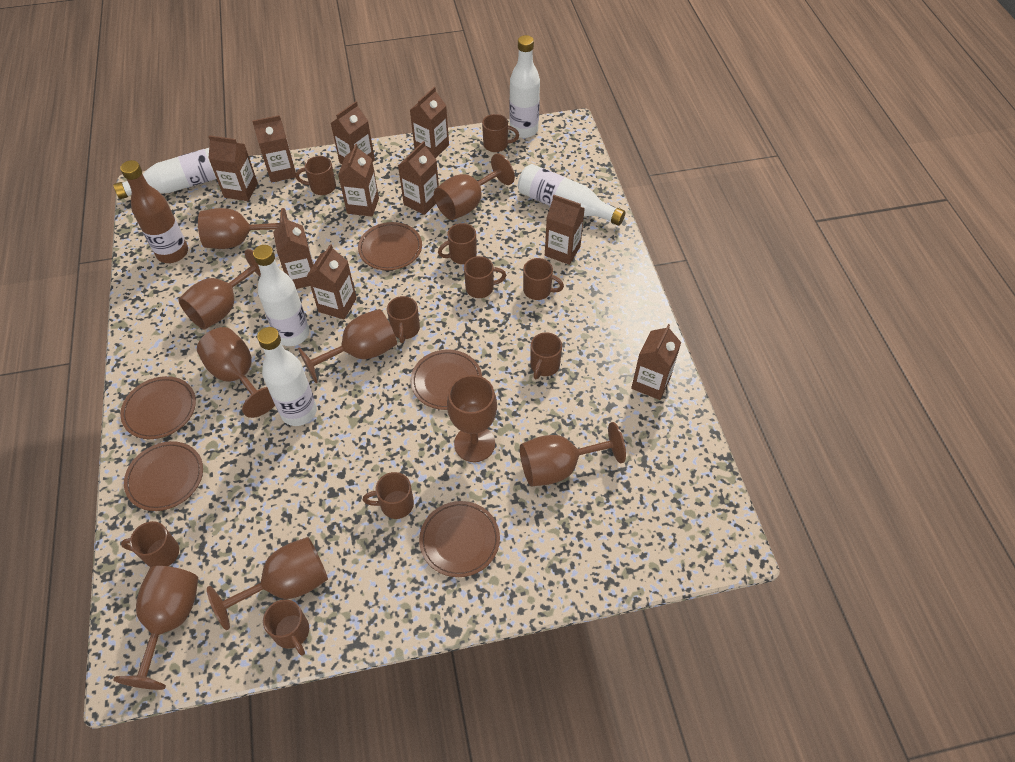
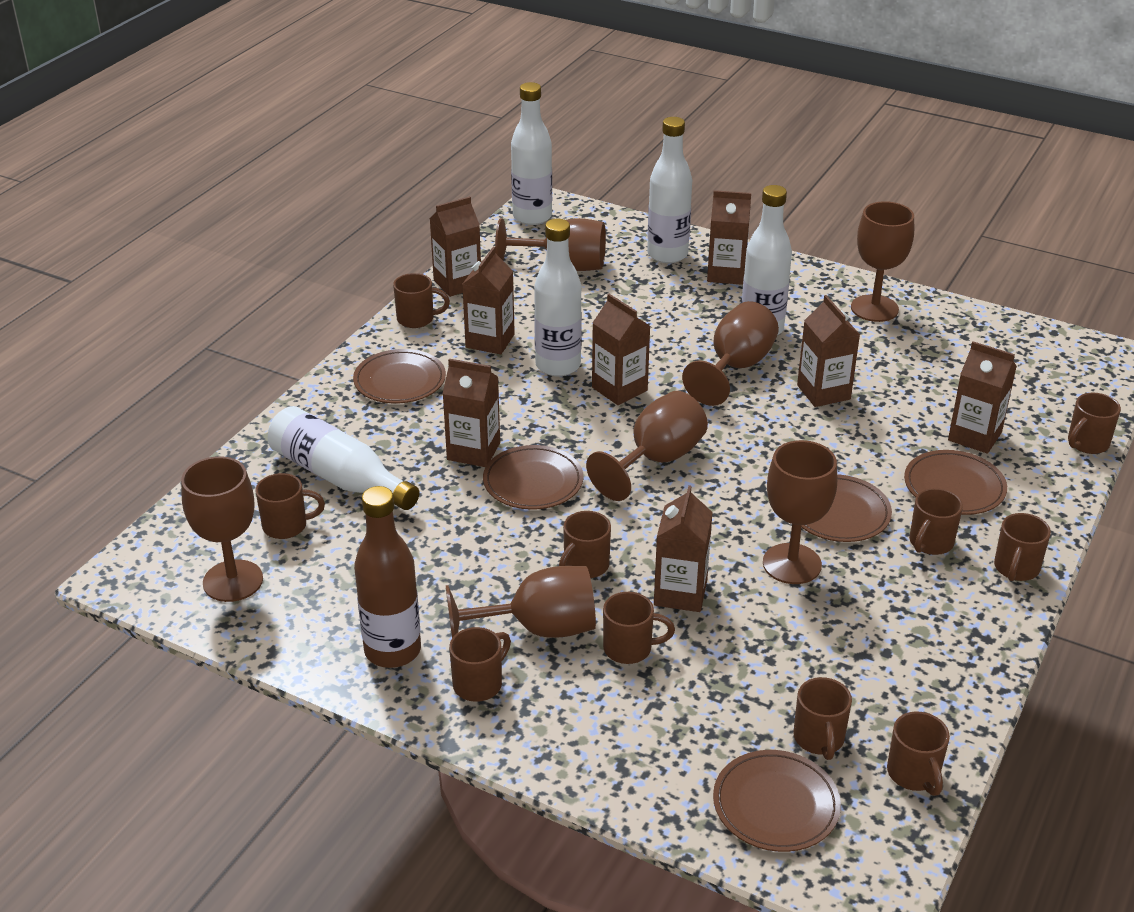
brown carton: [208,135,258,201] [252,115,296,183] [273,215,314,289] [307,244,357,319] [331,101,375,164] [338,144,379,217] [398,141,439,215] [410,87,449,158] [545,195,585,265] [631,324,681,400] = 10 -> [430,196,481,297] [442,359,500,467] [462,247,515,354] [592,294,650,405] [654,485,713,612] [707,190,751,285] [797,295,860,407] [948,341,1017,454] = 8
brown goblet: [113,566,198,690] [178,249,261,329] [197,327,275,418] [198,208,288,249] [207,537,328,630] [298,309,397,383] [434,153,515,220] [447,375,497,462] [520,422,626,487] = 9 -> [181,456,263,602] [446,566,596,638] [495,218,606,271] [586,391,708,501] [682,301,779,406] [763,440,837,584] [851,201,914,322] = 7

